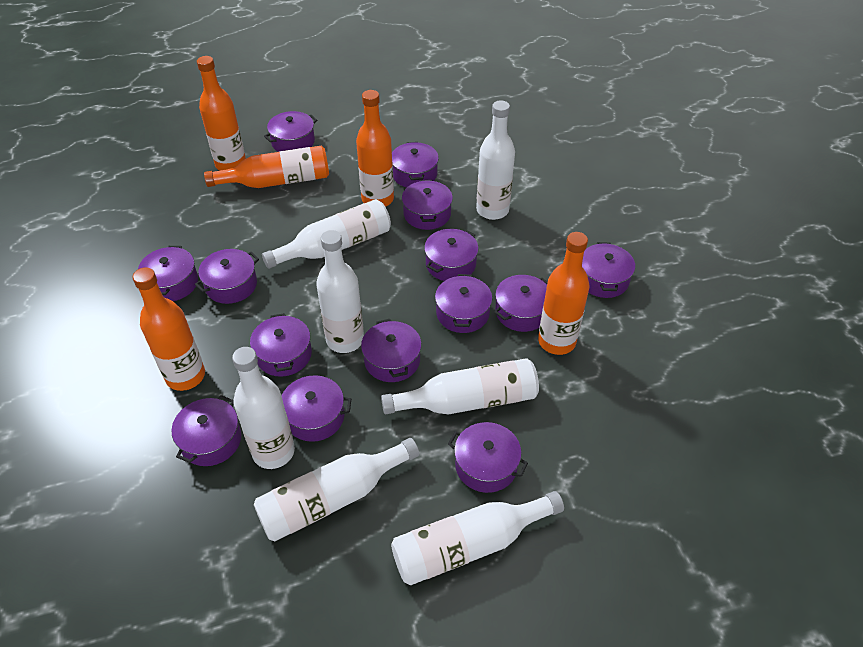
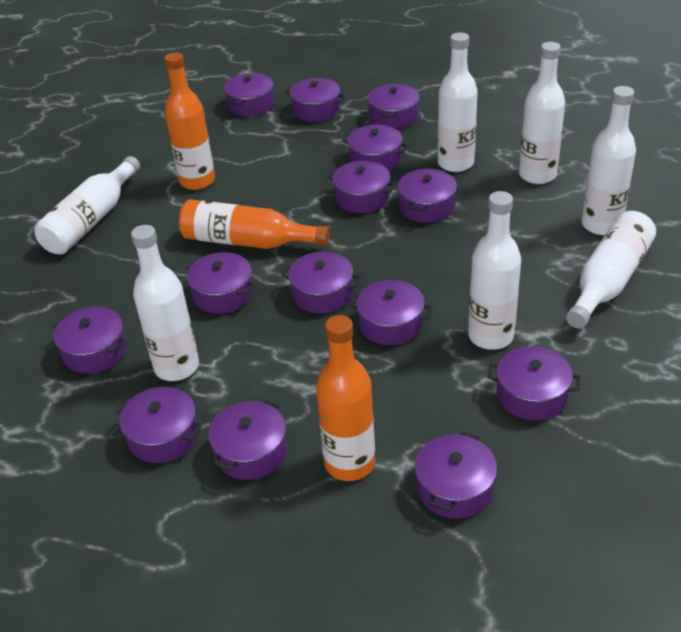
orange bottle: [133,267,205,391] [197,56,246,171] [204,146,329,188] [356,90,394,207] [538,232,590,355] = 5 -> [164,52,215,190] [179,199,330,249] [316,315,375,481] = 3

